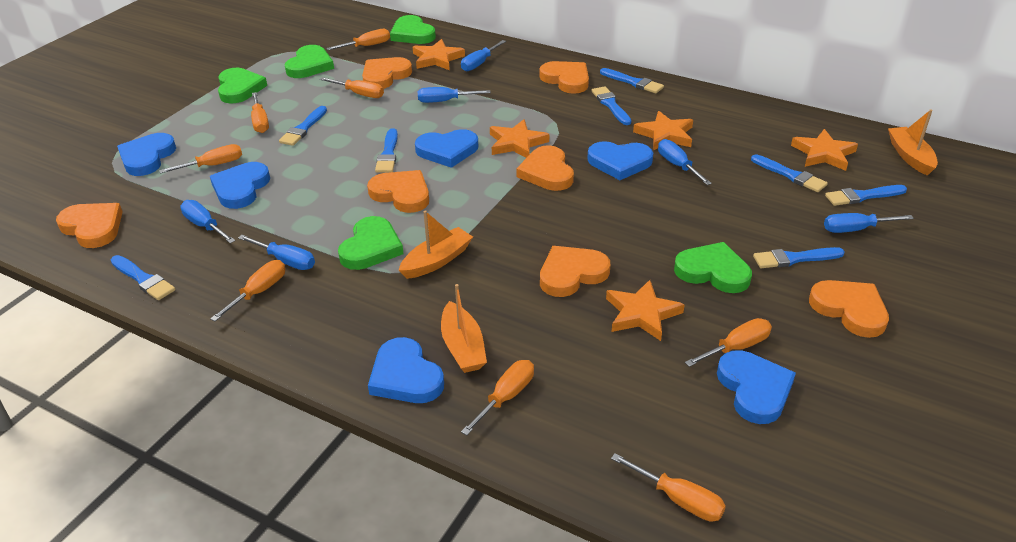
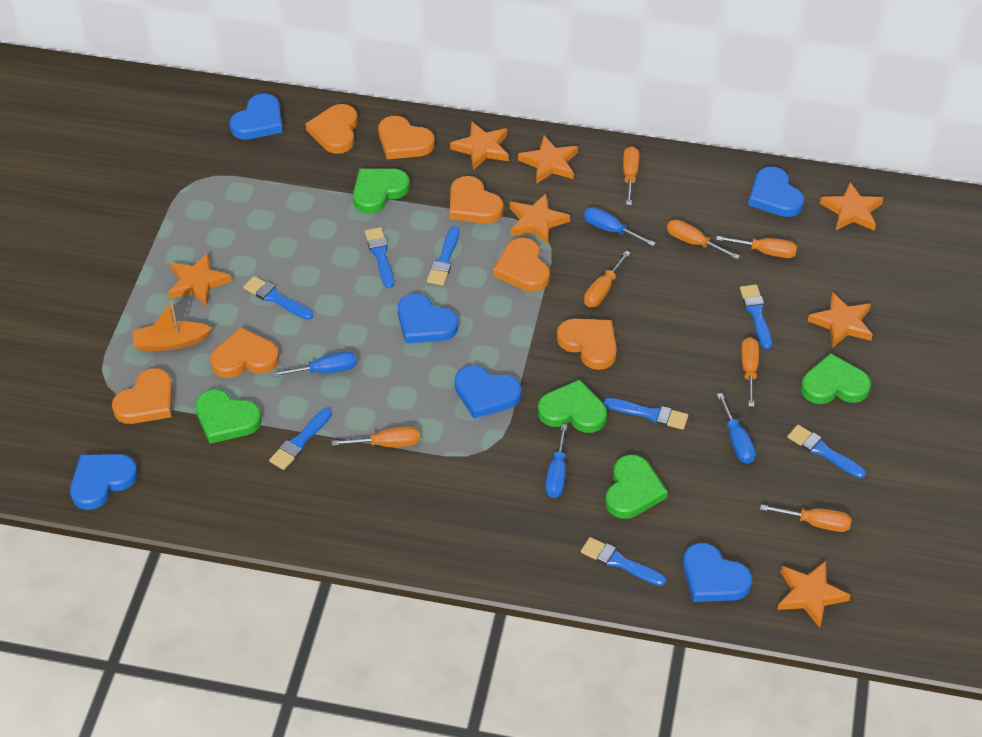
blue screwdriver: [180,200,235,243] [238,235,315,270] [418,87,491,103] [461,40,506,71] [658,139,712,185] [824,213,914,233] = 6 -> [271,351,356,377] [545,424,567,498] [584,207,656,246] [717,393,756,464] = 4
orange boat: [399,210,473,279] [441,284,487,373] [888,109,938,176] = 3 -> [133,301,212,351] = 1
orange screwdriver: [159,144,242,173] [210,260,286,321] [251,92,269,133] [320,77,384,98] [326,29,390,50] [461,360,534,436] [611,453,726,521] [685,318,772,367] = 8 -> [332,426,420,447] [584,251,631,307] [623,146,639,205] [667,219,740,260] [716,236,797,258] [741,337,759,407] [760,505,851,532] = 7
orange star: [413,39,465,70] [490,119,549,158] [606,280,685,341] [633,111,693,150] [791,129,858,171] = 5 -> [168,253,232,306] [450,121,509,170] [510,194,570,245] [518,135,578,184] [777,561,851,628] [808,292,873,348] [820,182,883,231] = 7

